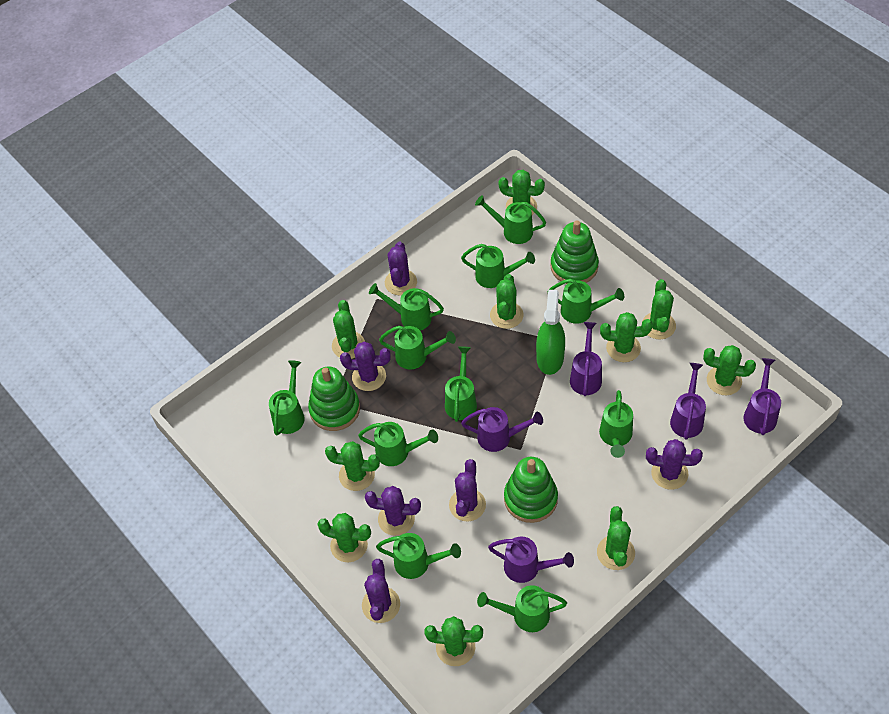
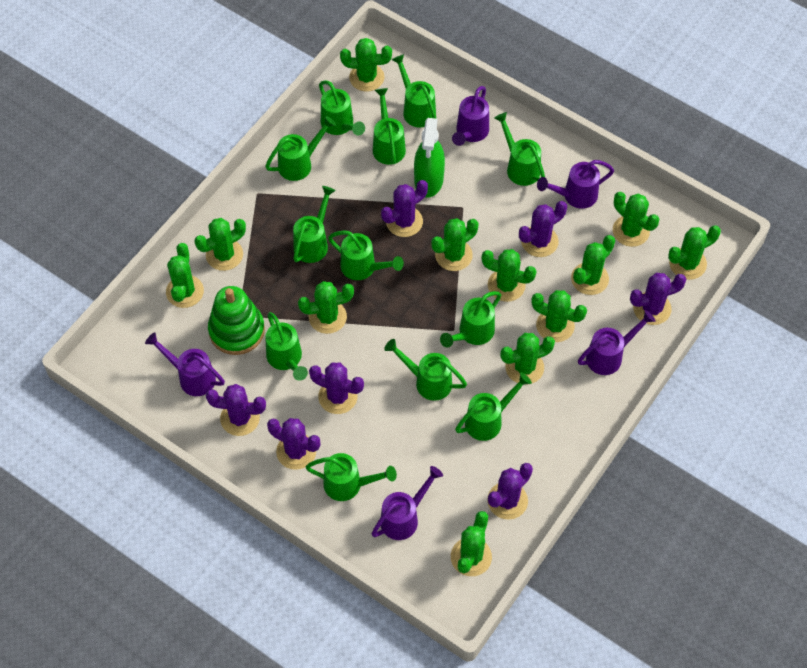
green cactus: [317,513,371,562] [325,441,380,491] [332,300,365,359] [424,616,483,666] [490,274,523,329] [498,170,545,215] [597,506,635,570] [600,312,653,362] [642,279,676,339] [703,345,756,395] = 10 -> [166,243,204,308] [194,218,246,271] [298,281,354,334] [340,38,392,92] [432,218,478,271] [451,511,492,576] [482,249,536,302] [500,333,555,385] [531,290,587,342] [571,235,615,295] [613,192,659,247] [668,225,721,280] = 12
green stacking toy: [308,367,360,431] [504,457,558,523] [551,221,599,284] = 3 -> [208,286,265,355] = 1
green watering can: [269,360,305,435] [358,422,438,466] [369,283,444,331] [376,533,461,579] [379,326,456,369] [445,346,477,422] [461,244,535,288] [475,195,546,244] [477,585,567,632] [549,279,624,324] [599,390,633,458] = 11 -> [265,116,336,181] [265,312,308,381] [293,186,336,263] [306,453,397,501] [319,80,365,135] [328,231,404,280] [373,88,406,165] [384,339,467,401] [392,54,437,127] [440,291,501,348] [455,373,532,441] [494,112,545,186] = 12
purple cactus: [340,342,391,391] [362,559,400,623] [365,486,421,536] [385,242,417,295] [449,459,486,521] [646,439,703,490] = 6 -> [206,384,266,436] [267,418,320,470] [309,362,364,414] [381,180,428,237] [487,463,533,520] [519,201,567,257] [630,273,686,325] = 7

